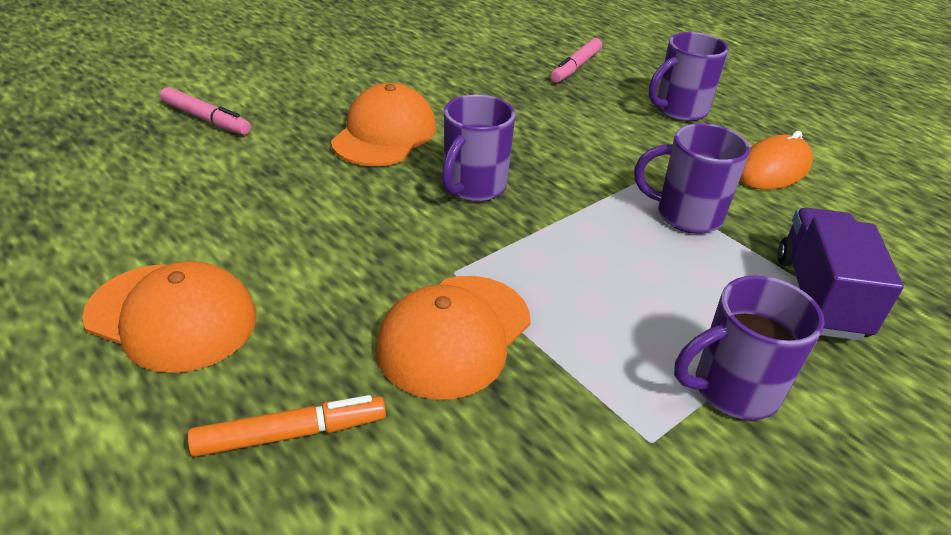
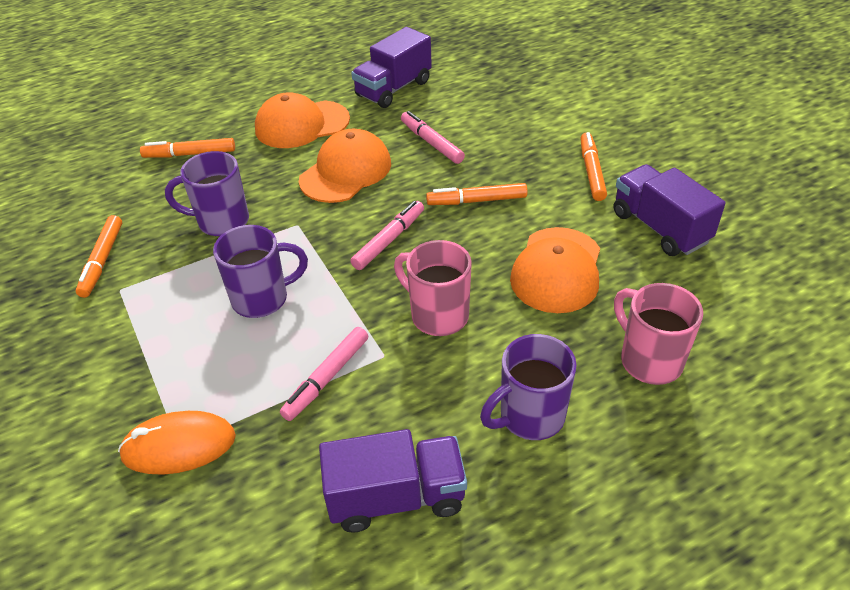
orange marker: [187,395,386,457] = 1 -> [76,215,122,298] [140,138,235,158] [426,183,528,205] [580,132,607,201] = 4
pink marker: [160,87,251,135] [550,38,602,83] = 2 -> [280,327,368,421] [350,201,424,270] [401,111,465,164] = 3
pink mug: none = 0 -> [394,240,472,336] [614,283,703,385] = 2
purple mug: [442,95,515,202] [634,124,750,234] [649,32,729,122] [674,275,825,420] = 4 -> [165,151,249,236] [213,225,308,318] [480,334,577,440] = 3
purple truck: [778,208,904,341] = 1 -> [319,429,467,533] [351,27,432,108] [614,164,726,256] = 3

